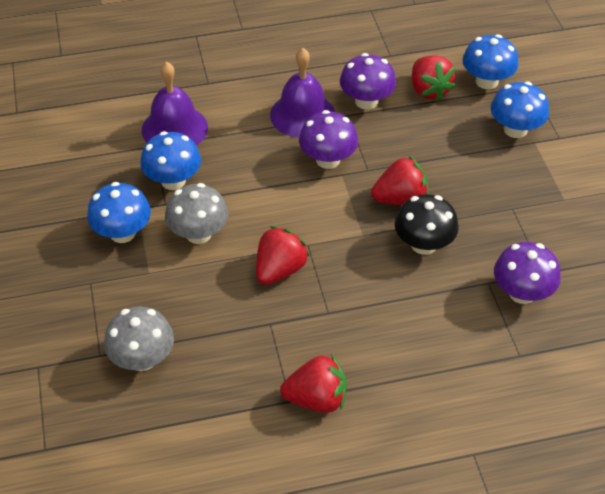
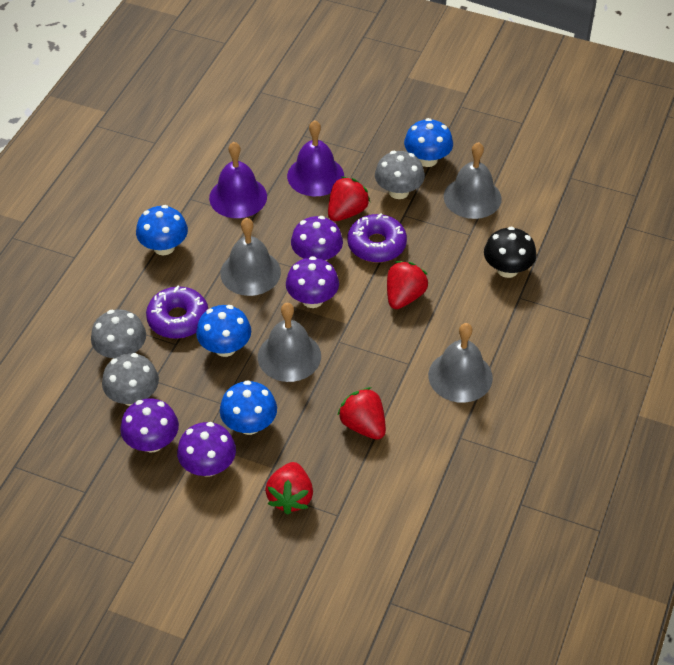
grey bell: none = 0 -> [220,218,281,296] [258,303,321,382] [428,323,493,403] [444,142,502,219] = 4
grey mushroom: [104,307,174,371] [165,183,228,244] = 2 -> [91,310,146,359] [102,353,159,406] [375,151,425,199] = 3
purple donut: none = 0 -> [146,286,208,339] [347,213,407,263] = 2
purple mushroom: [299,110,358,169] [340,53,396,110] [494,242,561,304] = 3 -> [120,399,179,453] [177,422,236,477] [286,256,339,308] [291,216,343,261] = 4

